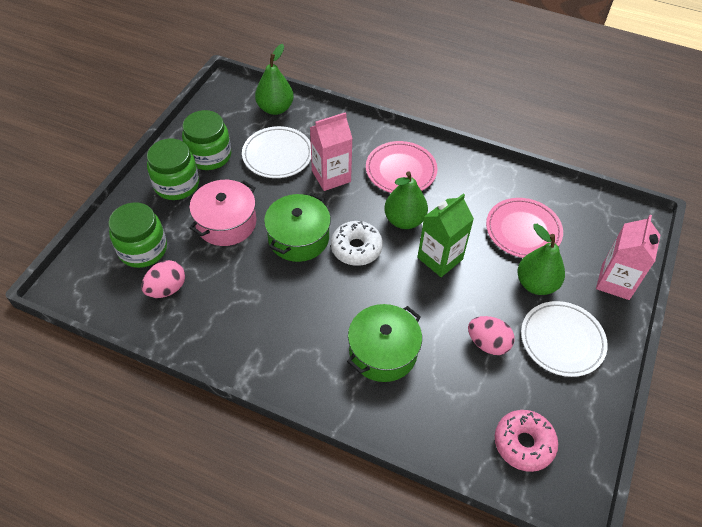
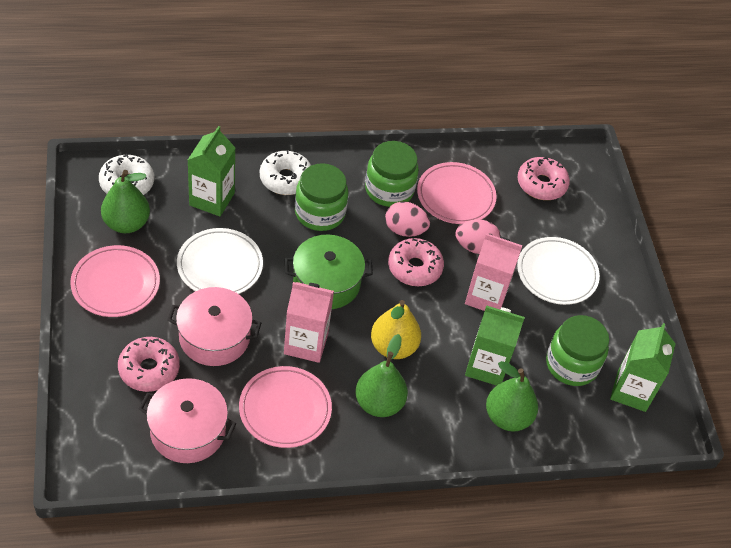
green carton: [417,193,474,277] = 1 -> [188,126,236,217] [465,305,525,386] [610,323,676,412] = 3
green pot: [264,193,331,262] [347,304,422,382] = 2 -> [285,235,373,309] = 1
pink donut: [495,410,558,472] = 1 -> [118,337,180,392] [388,238,444,286] [517,157,570,200] = 3
pink plate: [366,141,437,193] [486,198,563,258] = 2 -> [70,245,160,317] [239,366,332,448] [417,162,497,224] = 3
pink pot: [189,180,256,246] = 1 -> [139,378,237,463] [167,287,261,366] = 2
white donut: [331,221,383,266] = 1 -> [99,154,154,195] [260,150,311,195] = 2
yellow pear: none = 0 -> [371,300,421,359] = 1

